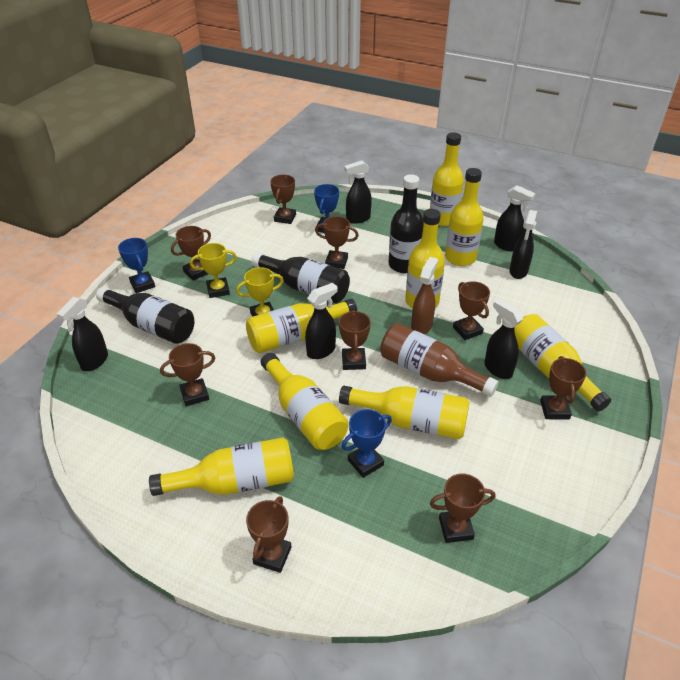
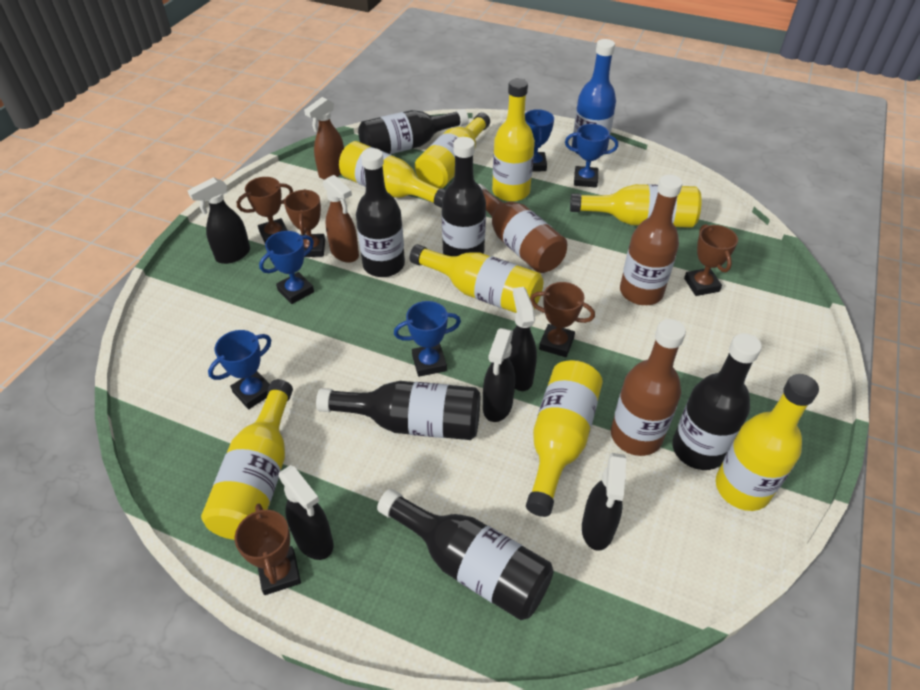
black bottle: [96,287,194,344] [251,252,350,303] [388,174,424,273] = 3 -> [316,381,480,440] [356,148,405,277] [358,109,468,154] [377,489,554,620] [442,137,486,256] [672,333,762,470] = 6
black spray bottle: [57,297,108,371] [305,283,338,359] [344,161,372,224] [484,299,523,379] [494,185,536,252] [509,210,537,279] = 6 -> [188,177,250,264] [279,465,333,560] [483,328,515,422] [508,287,537,391] [582,453,626,551] = 5
blue bottle: none = 0 -> [572,39,616,156] = 1
blue trophy: [118,238,155,293] [314,184,339,233] [342,409,392,478] = 3 -> [208,330,271,409] [259,231,314,304] [394,301,461,377] [525,109,554,172] [565,124,618,188] = 5
brown bottle: [380,323,499,397] = 1 -> [478,184,567,273] [611,319,686,456] [620,175,683,305] = 3
brown spray bottle: [411,257,438,334] = 1 -> [304,97,344,180] [323,175,359,263] = 2
brown trophy: [160,343,215,406] [171,226,211,281] [246,496,291,573] [270,175,296,224] [315,216,359,269] [339,310,371,370] [430,474,495,543] [453,281,490,340] [540,356,587,420] = 9 -> [235,504,301,595] [237,177,294,243] [284,189,325,257] [530,282,595,357] [684,224,738,296] = 5
yellow trophy: [190,243,237,298] [236,267,284,317] = 2 -> none = 0

